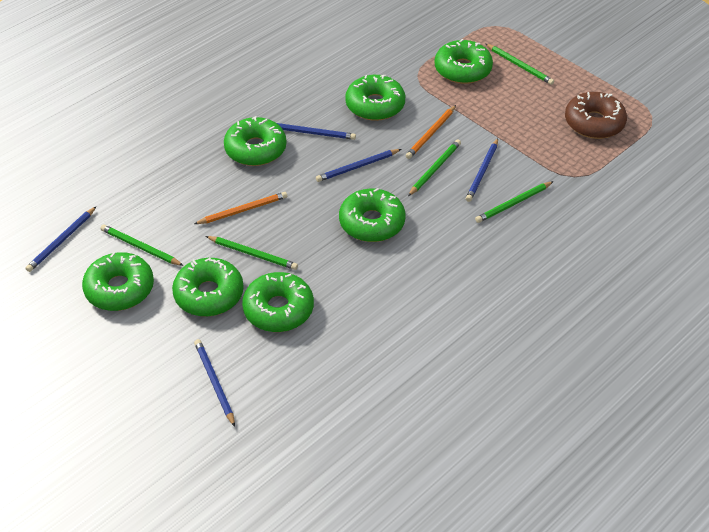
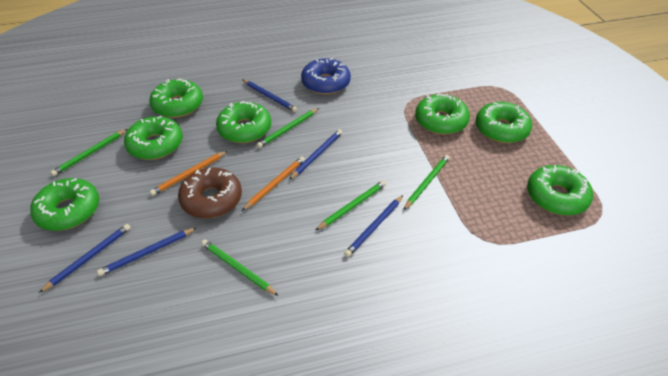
blue donut: none = 0 -> [301,58,351,95] = 1

